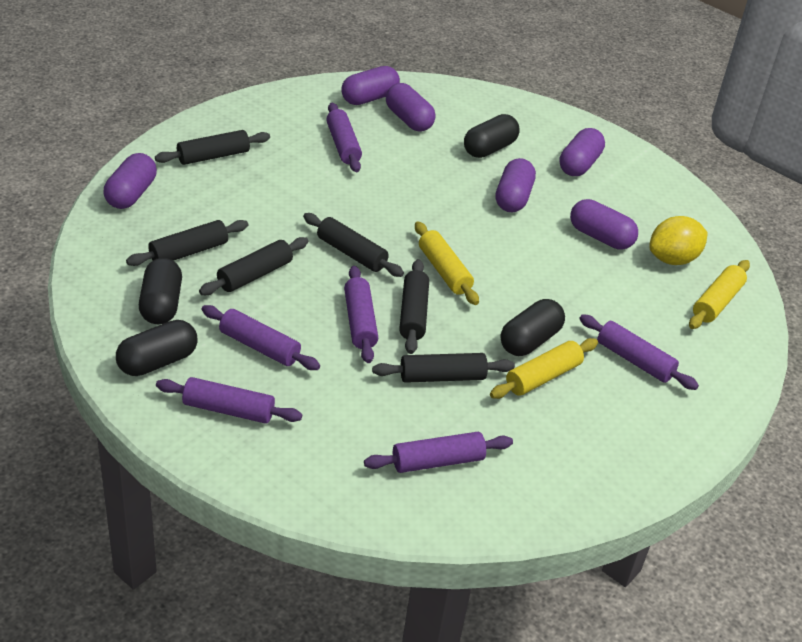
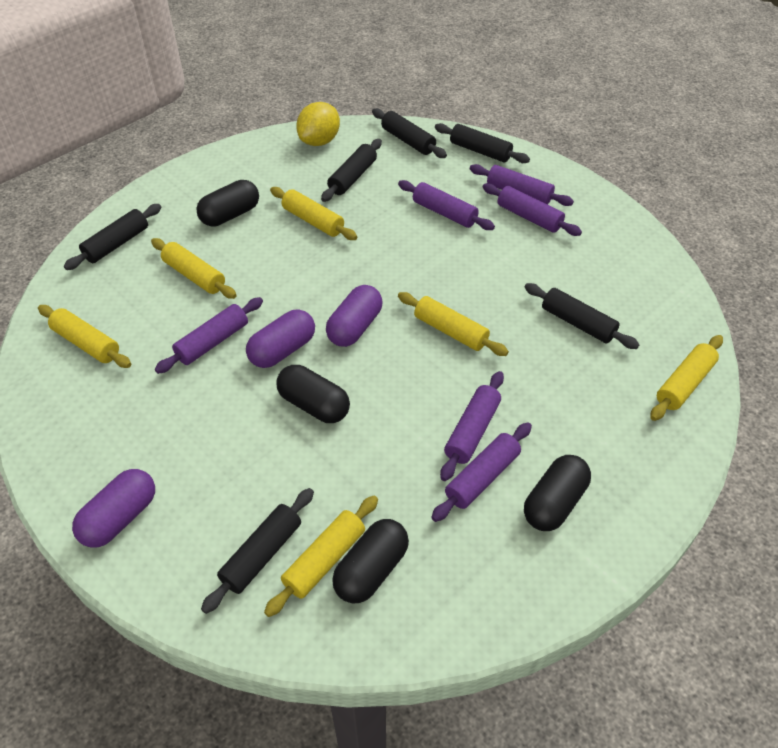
purple capsule: [104,153,157,209] [341,66,400,105] [386,83,436,132] [495,158,536,212] [559,128,605,176] [570,199,638,249] = 6 -> [72,469,155,547] [246,309,315,368] [326,285,383,347] = 3
yellow rolling pin: [415,221,479,305] [490,338,598,399] [689,260,750,329] = 3 -> [38,305,131,368] [151,238,237,299] [264,496,378,617] [270,187,357,240] [398,292,509,356] [650,335,723,421] = 6

